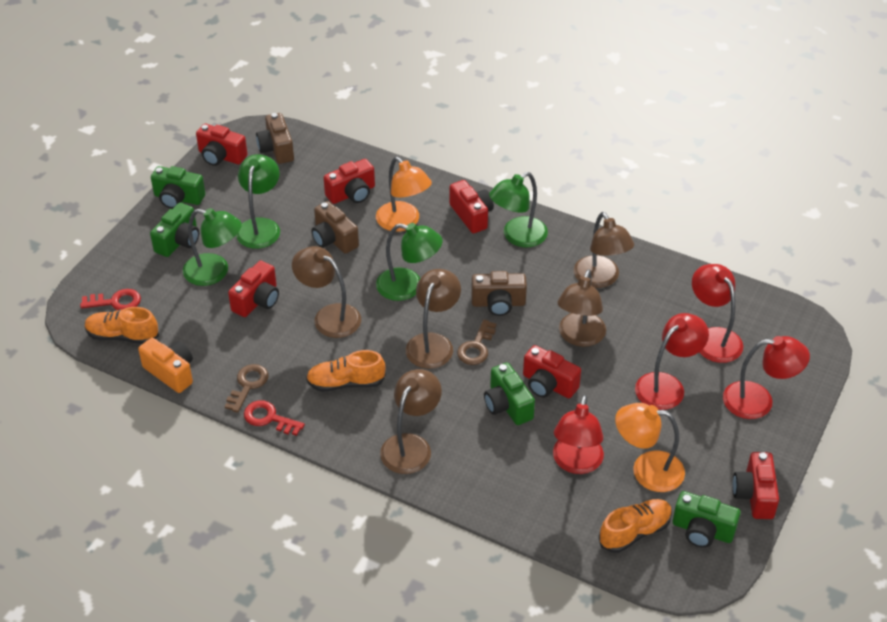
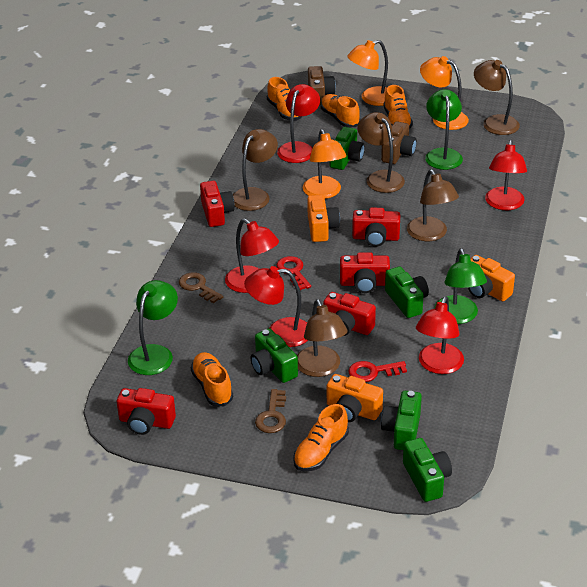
brown camera: [256,113,294,164] [311,201,359,254] [471,271,527,316] = 3 -> [308,66,336,105] [381,121,417,164] = 2
green camera: [150,203,199,257] [151,166,205,209] [484,362,535,425] [673,491,741,548] = 4 -> [250,328,298,383] [329,127,365,170] [381,391,422,450] [385,266,429,318] [403,438,452,502] = 5
green lamp: [183,208,242,286] [236,154,280,249] [376,223,443,301] [489,172,548,247] = 4 -> [128,280,178,375] [425,89,463,170] [434,248,487,324] = 3
orange camera: [138,338,193,393] = 1 -> [307,195,340,242] [327,374,383,422] [468,255,515,301] = 3
orange lamp: [376,157,432,232] [615,403,685,492] = 2 -> [303,129,346,199] [347,40,388,106] [420,56,469,130] = 3
orange shoe: [85,307,159,344] [306,350,386,392] [599,499,672,553] = 3 -> [191,352,233,406] [267,77,302,121] [293,404,349,471] [321,94,360,128] [384,85,413,129] = 5
red camera: [196,124,247,166] [228,261,279,317] [324,159,375,204] [450,180,494,233] [523,345,581,398] [733,452,779,519] = 6 -> [117,388,176,435] [200,181,235,227] [323,292,376,336] [340,252,390,293] [352,207,400,247] = 5
red lamp: [553,395,604,474] [635,313,709,410] [692,264,743,363] [723,336,810,419] = 4 -> [225,219,279,293] [244,266,308,347] [277,84,320,163] [416,296,464,374] [485,140,527,210] = 5

